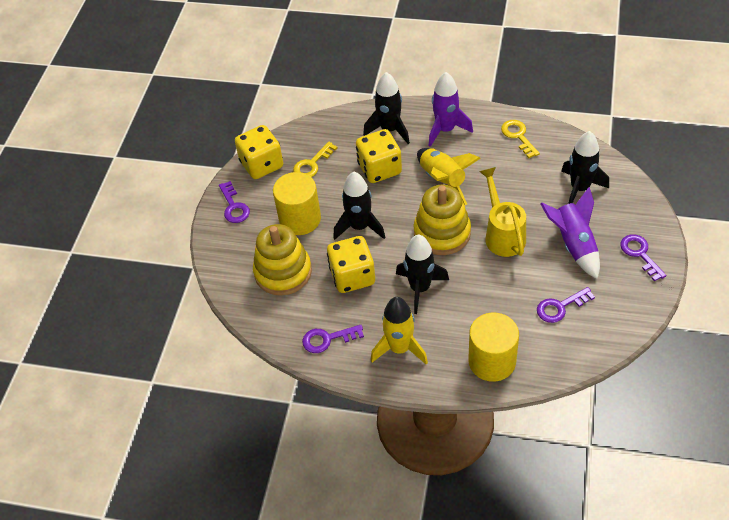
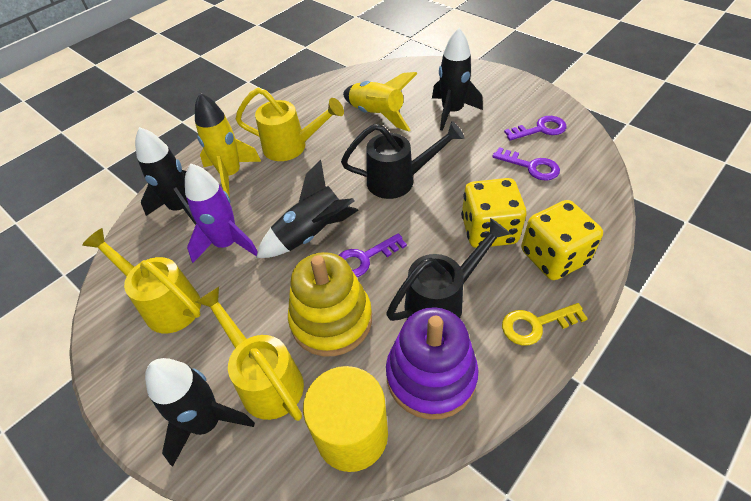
black watering can: none = 0 -> [341,121,465,199] [386,218,511,321] = 2
purple key: [219,181,250,223] [302,325,364,353] [537,287,595,323] [620,234,666,281] = 4 -> [338,233,407,277] [492,147,560,181] [504,116,567,141] = 3
purple rocket: [429,72,473,147] [541,187,600,279] = 2 -> [185,163,258,263] = 1
purple stacking toy: none = 0 -> [386,307,478,420] = 1
yellow cylinder: [273,172,321,235] [468,313,519,382] = 2 -> [303,366,388,472] = 1
yellow dice: [235,125,283,179] [327,236,375,293] [356,129,402,183] = 3 -> [461,178,526,248] [521,200,603,280] = 2
yellow key: [293,142,338,177] [501,120,540,158] = 2 -> [502,303,588,345] = 1
yellow stacking toy: [253,224,312,296] [414,185,471,255] = 2 -> [288,252,372,356] = 1
yellow watering can: [479,167,526,257] = 1 -> [82,228,201,333] [196,287,304,421] [236,88,344,161] = 3

